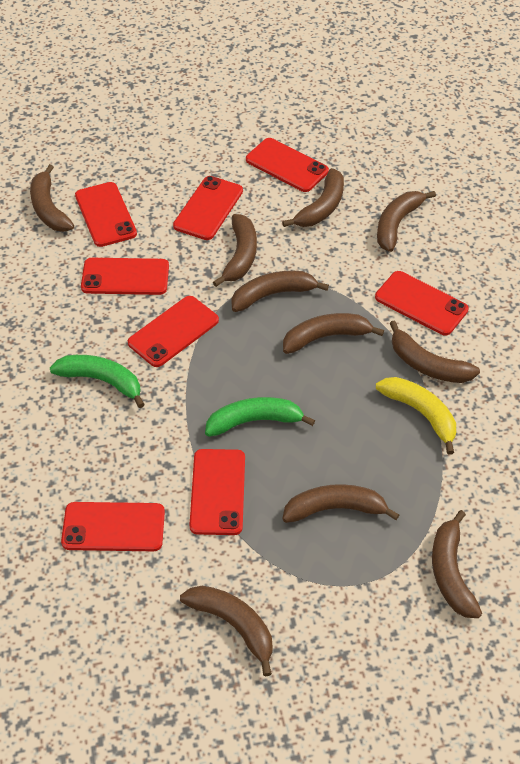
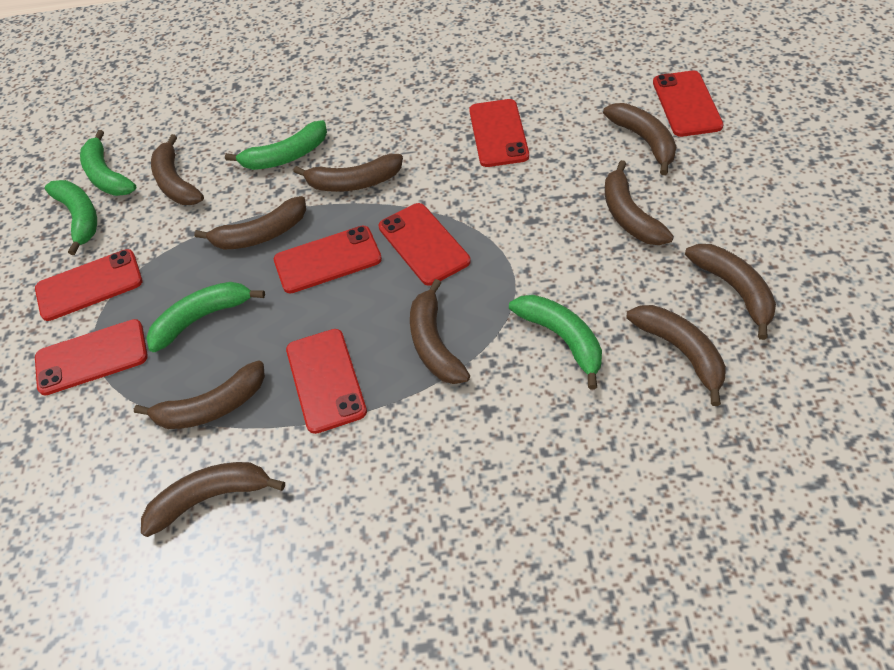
green banana: [50,355,145,408] [205,397,315,437] = 2 -> [45,180,97,255] [80,130,136,196] [146,282,265,352] [225,120,327,170] [509,295,602,390] = 5
red phone: [61,502,165,551] [75,182,137,247] [81,258,169,295] [128,296,219,367] [173,176,243,240] [189,449,245,535] [246,138,329,192] [375,271,469,335] = 8 -> [35,249,142,321] [35,319,148,395] [274,226,382,293] [286,329,367,434] [379,203,471,286] [469,99,529,167] [653,71,724,137] = 7
yellow banana: [376,377,456,455] = 1 -> none = 0

